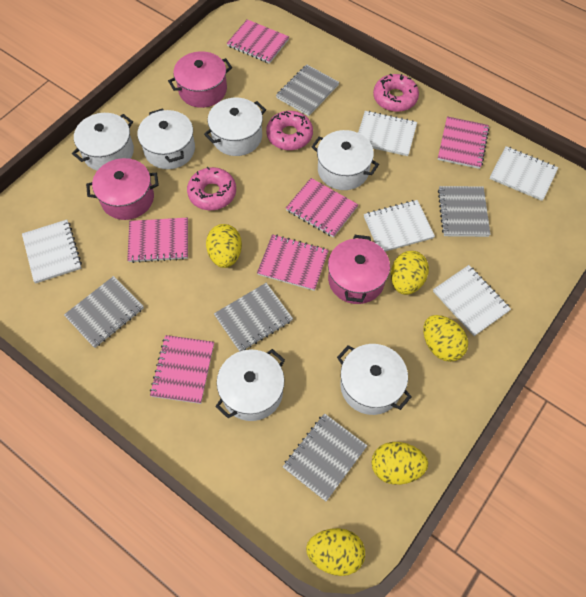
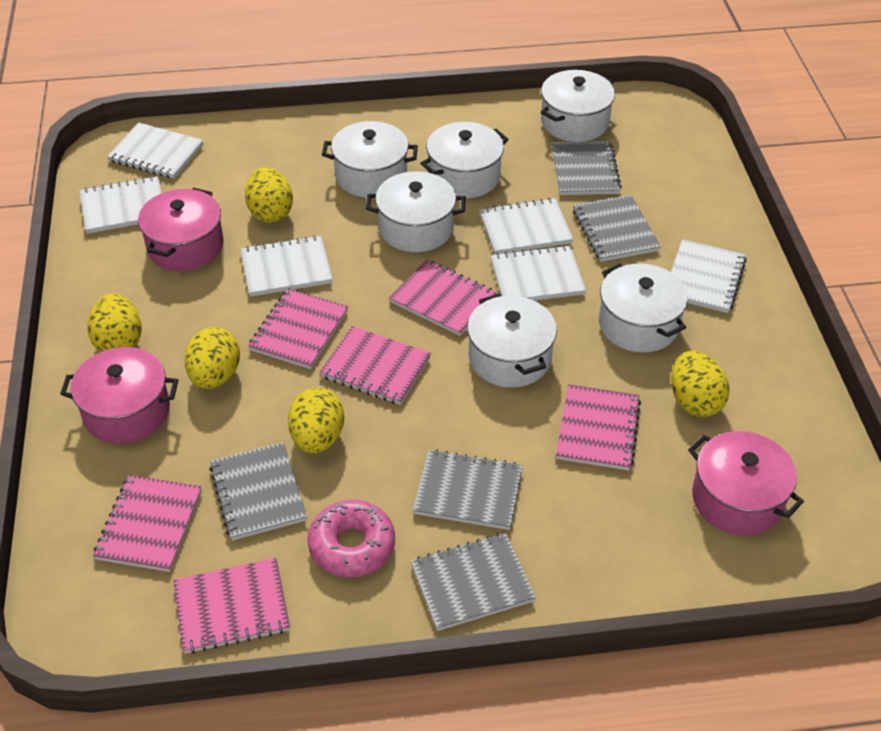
pink donut: [187,167,236,210] [266,111,313,150] [373,74,419,112] = 3 -> [307,500,395,577] = 1
white notebook: [22,220,82,283] [358,111,417,156] [364,200,435,252] [433,265,511,336] [489,146,558,201] = 5 -> [79,176,162,234] [107,122,204,179] [240,235,333,297] [479,198,574,254] [490,245,586,301] [671,239,746,313] = 6

